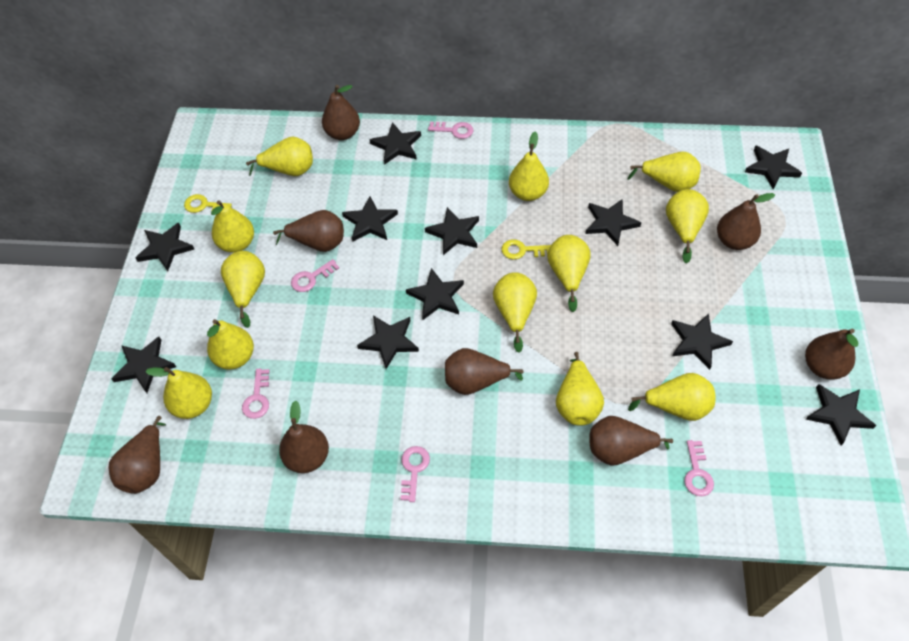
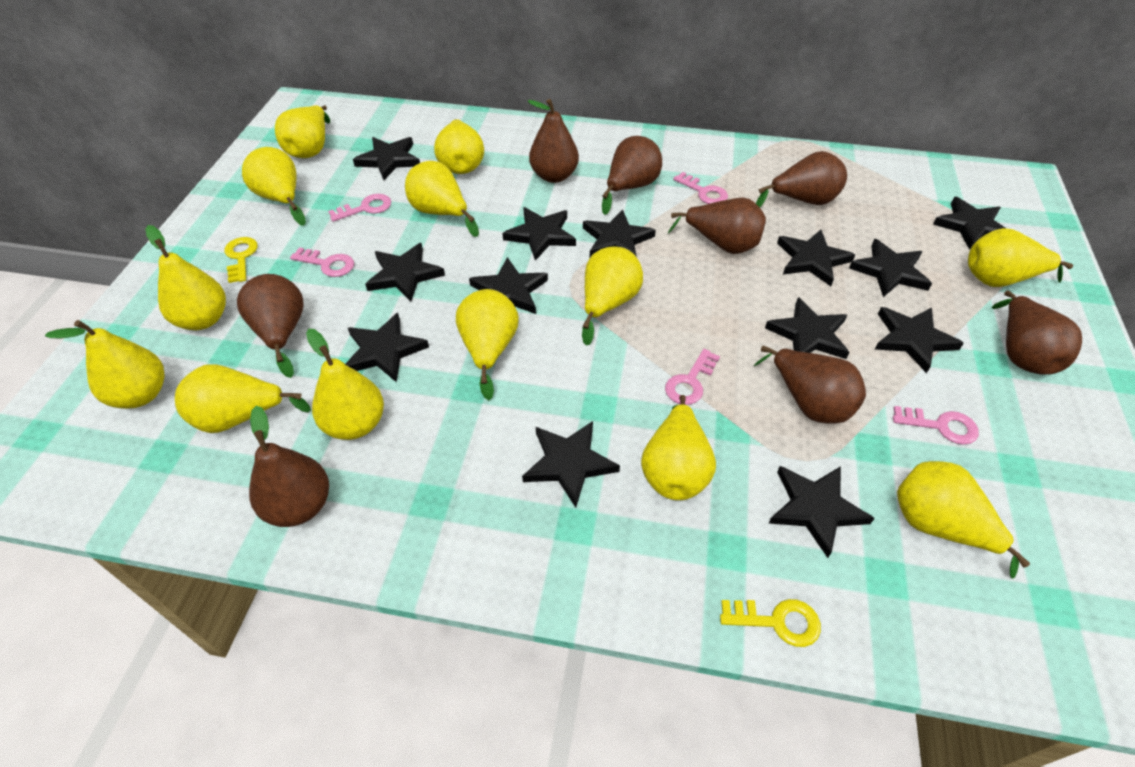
black star: [111,337,176,393] [135,223,194,271] [342,197,398,242] [357,315,419,369] [369,122,421,165] [406,268,464,320] [425,207,479,255] [585,199,641,246] [671,313,733,370] [745,145,802,189] [806,384,876,445] = 11 -> [346,313,429,382] [353,137,420,180] [365,243,445,302] [469,257,548,314] [502,207,576,261] [522,421,620,508] [583,209,656,257] [765,297,850,359] [769,466,875,558] [777,230,855,286] [849,239,932,297] [875,307,964,373] [933,197,1007,249] = 13
yellow pear: [145,367,212,419] [207,319,254,369] [211,201,254,253] [221,251,265,328] [246,137,313,176] [493,272,537,352] [509,132,549,201] [547,235,591,312] [556,352,604,426] [627,151,701,192] [628,373,715,421] [666,189,709,263] = 12 -> [45,320,165,409] [145,225,226,330] [175,364,311,433] [242,147,306,226] [275,105,330,158] [306,329,384,440] [405,161,479,237] [434,119,484,174] [456,289,519,400] [582,246,643,346] [641,395,716,500] [897,461,1030,579] [968,228,1073,287] = 13

